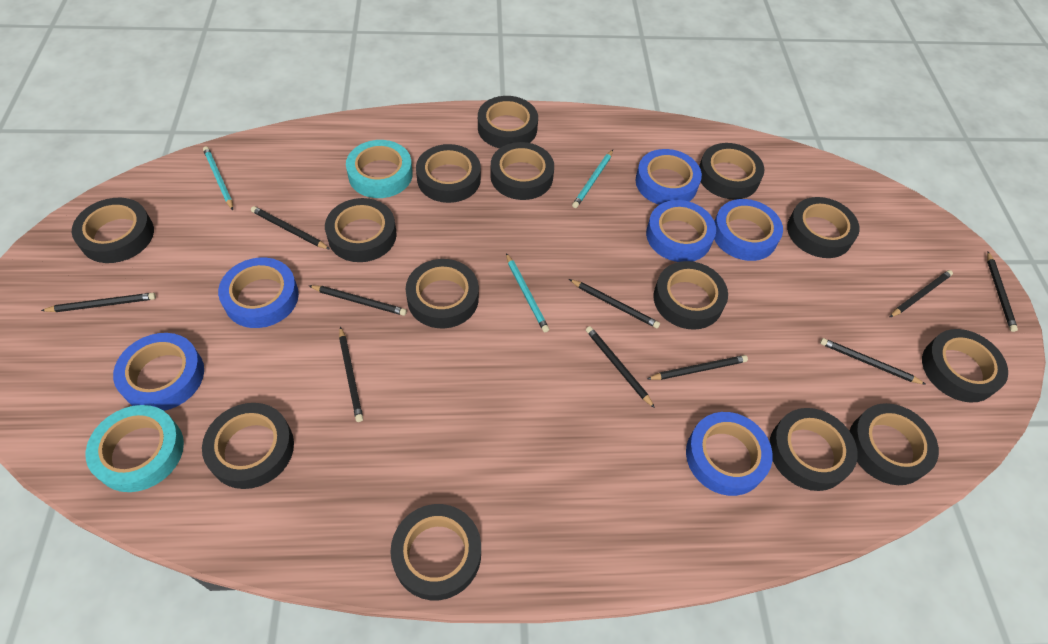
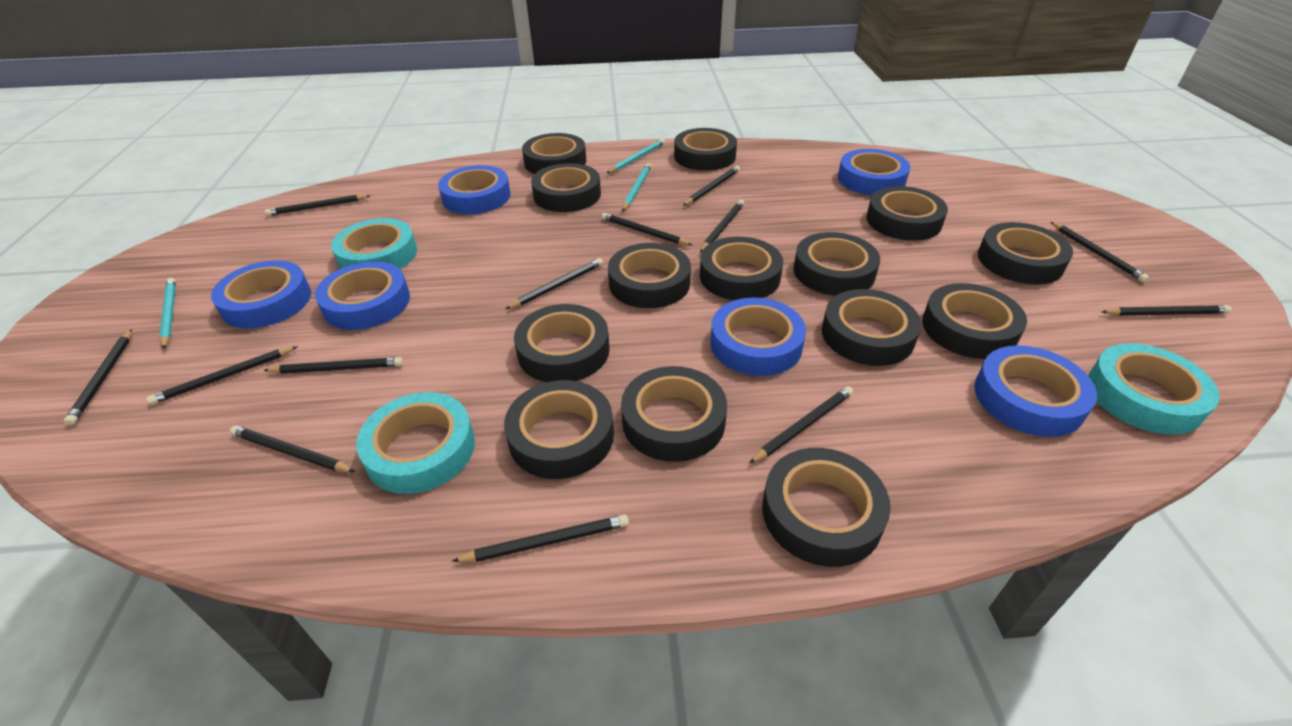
black pencil: [41,293,156,312] [251,206,330,249] [309,285,407,316] [339,327,363,422] [569,279,660,328] [586,326,655,408] [647,355,748,380] [820,338,926,385] [889,270,953,318] [987,252,1018,332] = 10 -> [64,329,132,425] [147,346,298,405] [230,426,355,472] [263,357,403,374] [265,195,371,216] [452,514,629,562] [506,258,603,309] [601,213,692,245] [683,166,740,206] [700,200,744,252] [749,386,853,464] [1051,222,1149,282] [1102,305,1232,316] = 13
turquoise tape: [85,405,184,492] [346,140,413,198] = 2 -> [331,218,417,269] [356,392,475,494] [1088,343,1220,435] = 3

